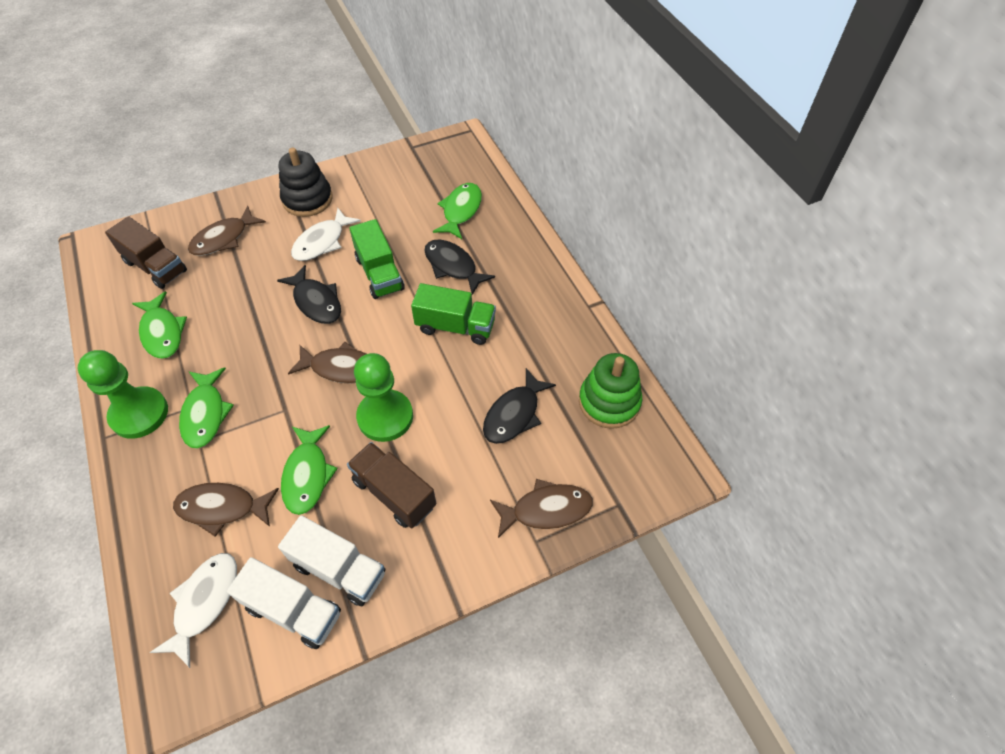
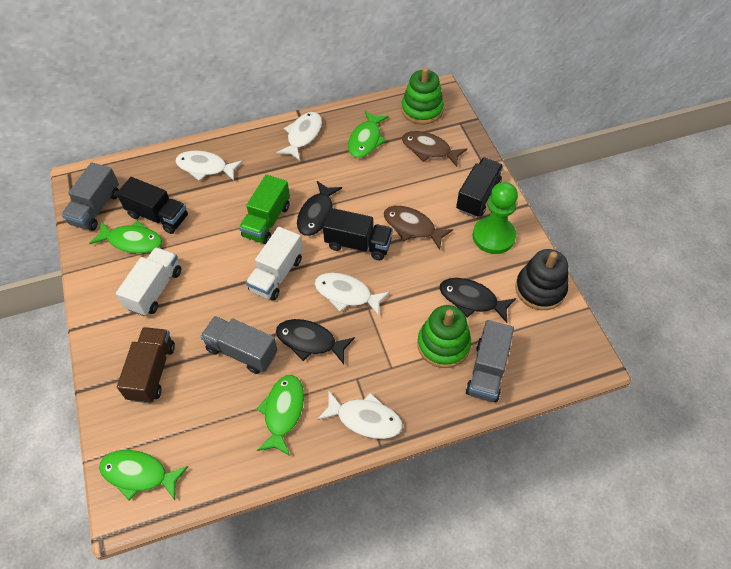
black truck: none = 0 -> [117,177,188,234] [323,208,393,260] [456,157,503,218] = 3
brown fish: [173,483,279,537] [188,206,266,256] [288,342,366,384] [490,479,593,538] = 4 -> [384,206,453,250] [402,131,467,167] = 2
brown truck: [105,216,187,289] [347,442,436,528] = 2 -> [117,327,175,403] = 1
green pawn: [78,350,168,439] [354,353,413,442] = 2 -> [473,182,518,254] = 1
green stacking toy: [579,353,642,429] = 1 -> [401,67,444,125] [418,305,471,368] = 2
green truck: [349,219,405,299] [411,283,496,345] = 2 -> [239,175,290,244] = 1
grey truck: none = 0 -> [61,162,119,231] [200,316,278,374] [466,320,514,402] = 3
white fish: [150,553,237,668] [291,208,361,261] = 2 -> [175,150,243,181] [276,112,322,161] [314,273,390,316] [317,390,403,439] = 4

